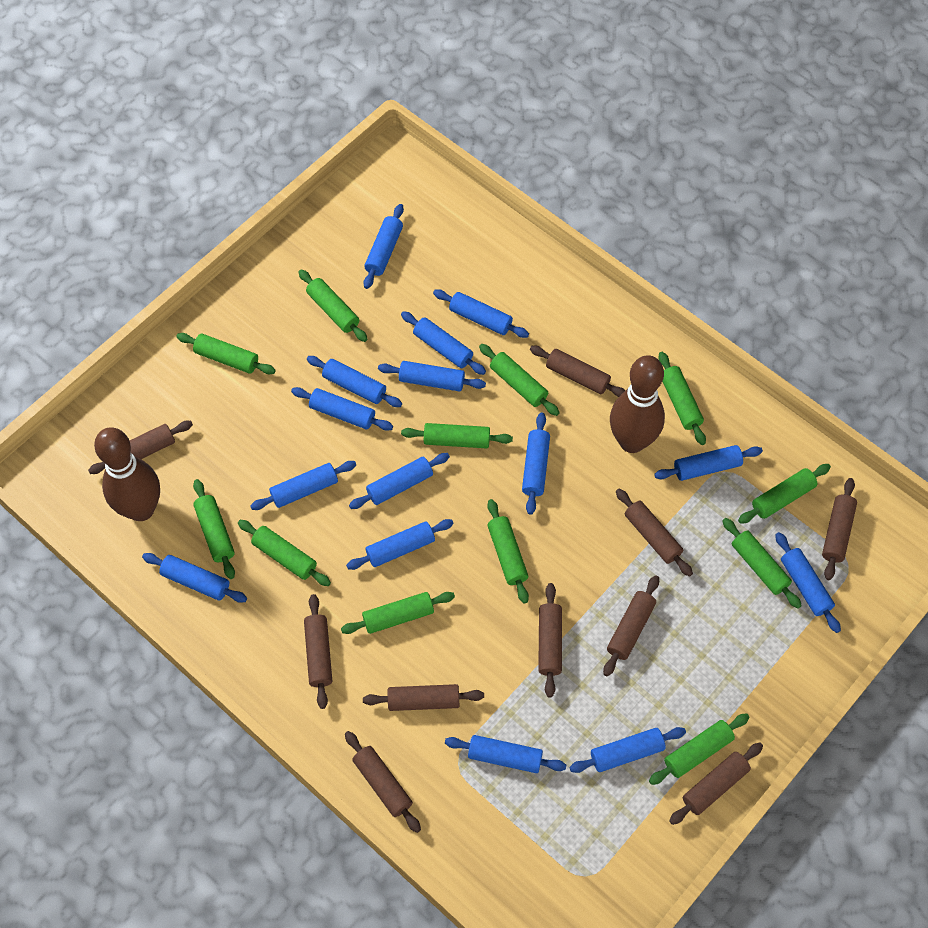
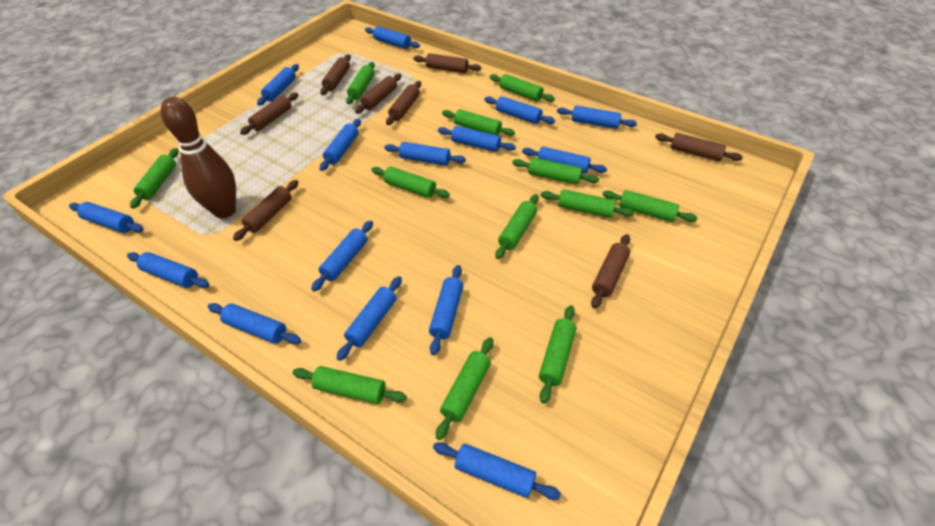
brown bowling pin: [94,427,160,521] [610,355,665,453] = 2 -> [161,97,236,218] = 1
brown rolling pin: [88,421,193,474] [304,594,332,709] [345,731,421,833] [363,684,484,711] [530,346,625,397] [538,583,562,698] [603,575,659,676] [616,489,693,577] [669,742,763,825] [822,478,857,580] = 10 -> [233,180,299,241] [240,93,298,135] [320,54,351,95] [355,74,402,114] [386,81,421,125] [414,53,481,73] [591,234,630,309] [655,133,743,161] = 8

